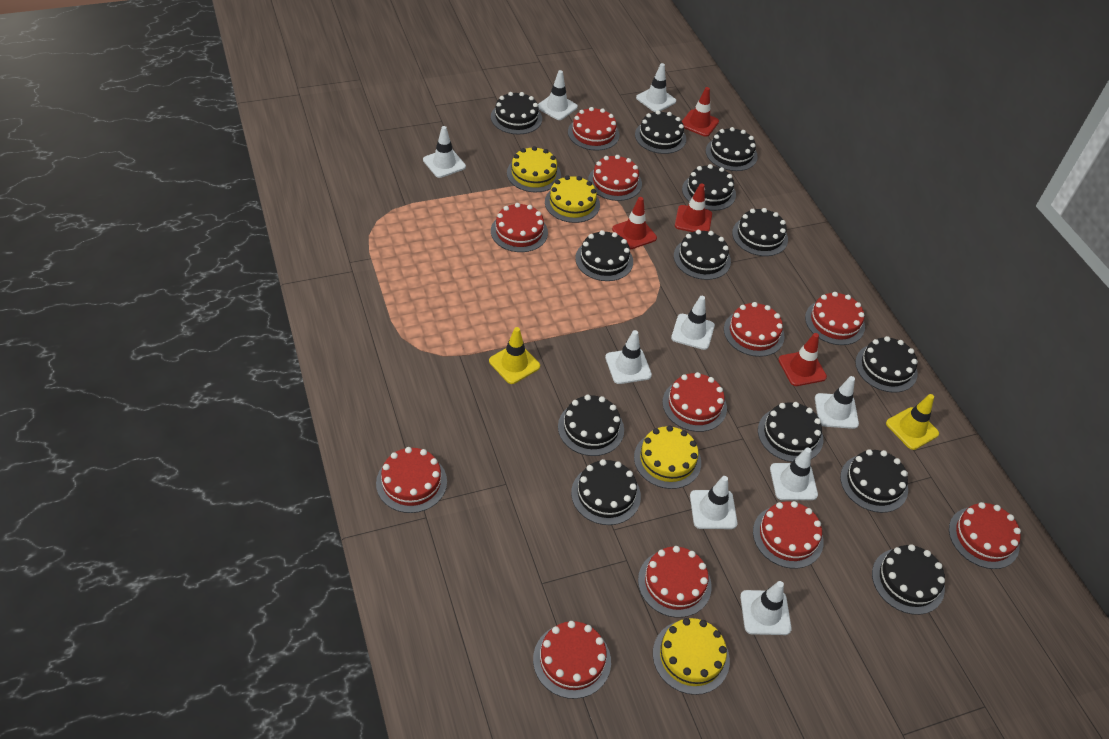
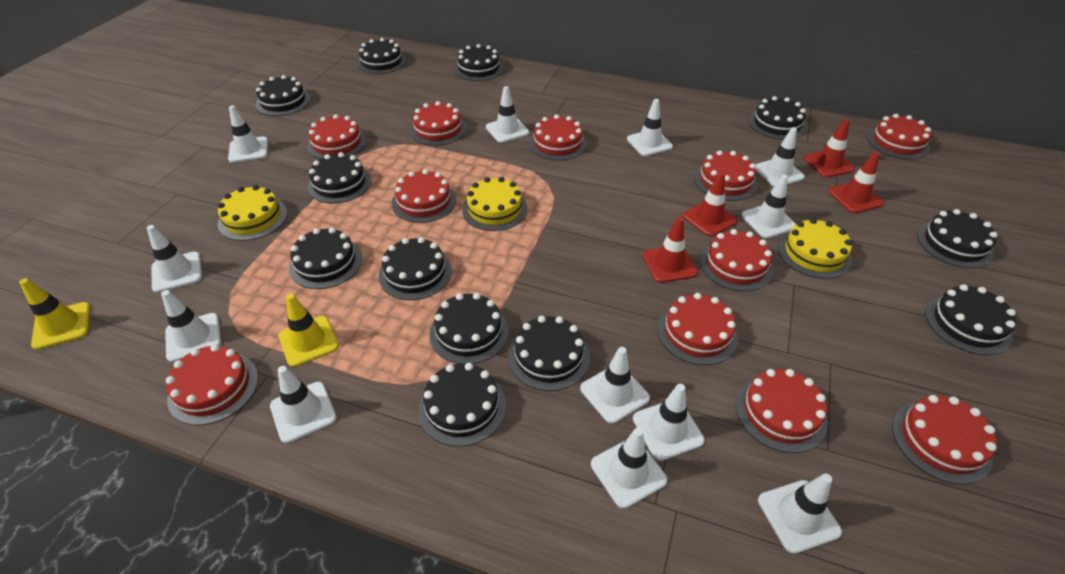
black cake: [491,92,542,134] [558,395,624,456] [571,459,641,525] [575,230,633,281] [635,110,686,154] [674,230,731,280] [682,164,736,211] [706,127,758,171] [732,208,788,256] [758,402,823,462] [840,449,908,513] [855,336,918,393] [872,544,945,615] = 13 -> [255,75,311,116] [289,227,362,289] [307,152,371,204] [357,38,406,74] [378,237,452,300] [418,363,506,447] [429,293,509,364] [454,44,503,81] [508,316,590,391] [749,96,806,140] [917,209,998,268] [925,284,1016,355] = 12
white traffic cone: [423,126,466,178] [538,70,578,120] [605,330,652,384] [636,63,676,112] [671,296,715,350] [690,476,738,529] [740,581,792,635] [770,448,818,500] [815,376,859,429] = 9 -> [147,225,202,293] [161,290,221,362] [228,105,268,163] [270,366,336,443] [486,86,529,143] [580,347,650,424] [591,428,667,509] [627,99,673,156] [633,384,705,461] [741,175,796,238] [755,127,805,186] [758,473,842,554] = 12
yellow cake: [507,146,561,192] [545,175,600,223] [634,426,701,489] [653,618,730,695] = 4 -> [218,185,287,241] [462,177,527,231] [778,218,852,279] = 3

